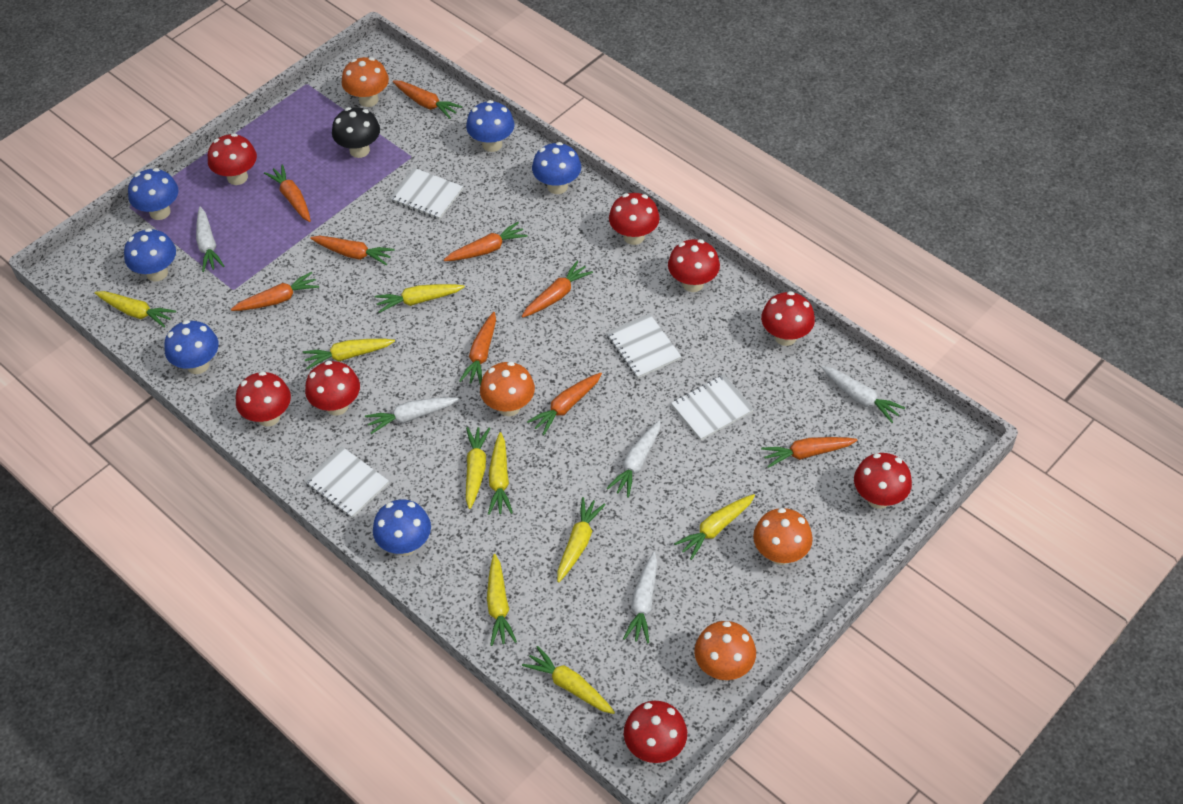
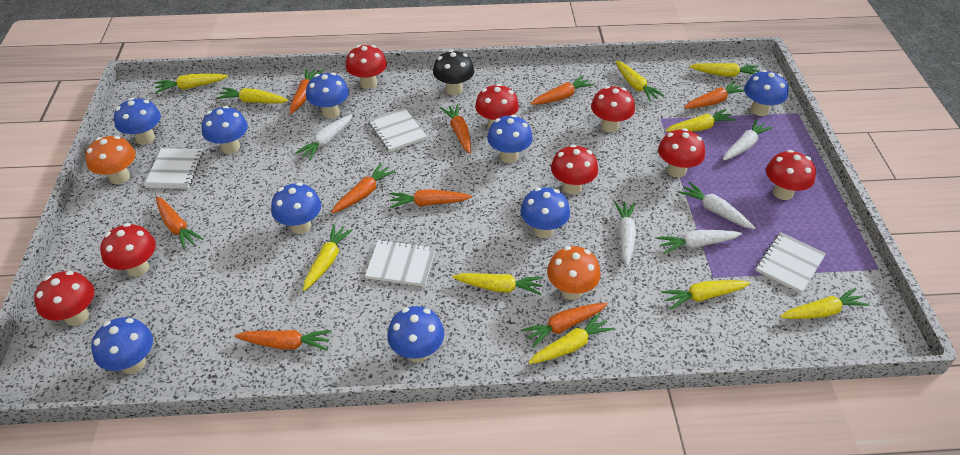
blue mushroom: [124,228,176,281] [128,168,179,220] [164,320,219,374] [373,499,431,556] [466,100,515,152] [532,142,581,194] = 6 -> [91,317,153,374] [114,98,161,145] [201,106,248,154] [271,182,321,234] [306,72,349,118] [387,306,444,362] [487,115,533,163] [520,187,570,238] [744,70,788,116] = 9
orange mushroom: [342,57,389,107] [480,361,535,416] [694,621,756,680] [753,508,813,565] = 4 -> [85,136,136,184] [547,246,601,300] = 2
yellow carrot: [95,291,176,328] [303,339,395,369] [375,284,465,313] [466,427,490,509] [487,554,517,646] [488,432,513,515] [522,646,615,714] [557,497,606,582] [674,494,755,560] = 9 -> [155,74,228,93] [217,87,289,103] [303,224,353,291] [452,273,543,295] [528,313,614,364] [615,60,664,102] [661,280,750,309] [665,109,736,132] [689,63,760,77] [780,288,869,319] = 10

